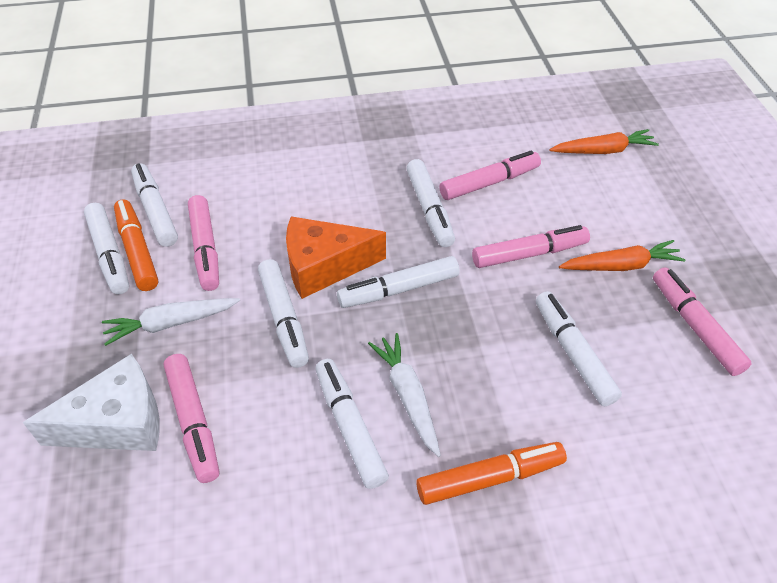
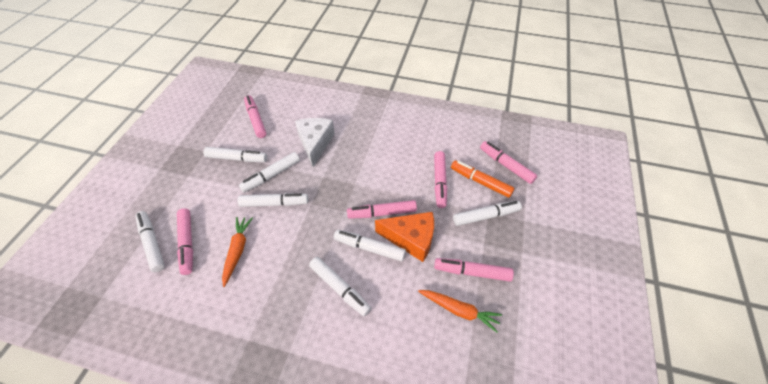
orange marker: [114,199,158,291] [416,442,567,505] = 2 -> [451,160,514,198] = 1
pink marker: [164,354,219,483] [188,195,219,291] [439,150,541,200] [472,225,590,268] [653,267,752,376] = 5 -> [177,208,193,275] [244,95,266,138] [347,200,417,219] [434,151,447,208] [434,258,514,282] [480,141,537,184] = 6
white carrot: [102,298,240,346] [368,333,441,457] = 2 -> none = 0

